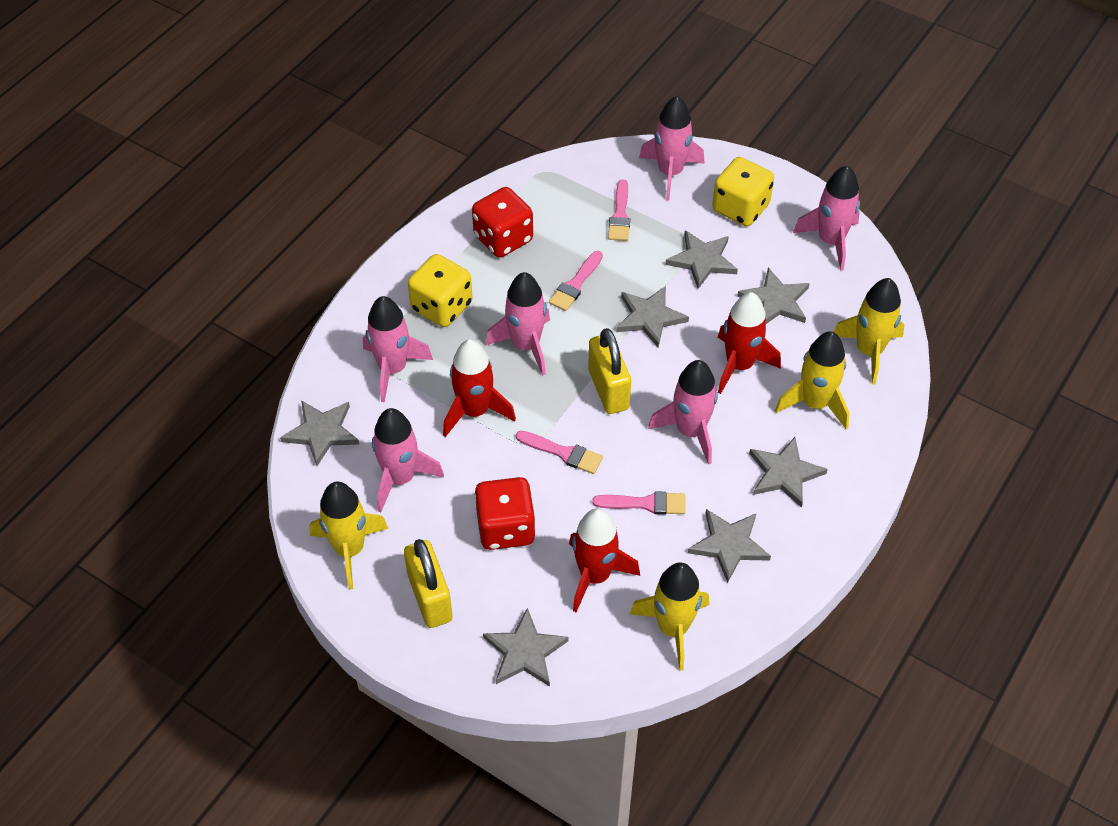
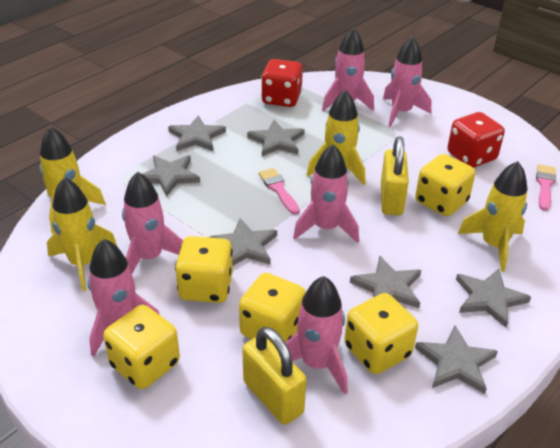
pink brush: [516,431,603,474] [549,251,603,311] [592,491,686,515] [608,180,630,241] = 4 -> [258,168,300,215] [536,164,556,211] = 2
red rocket: [443,339,516,437] [569,508,640,612] [718,292,781,394] = 3 -> none = 0
yellow dice: [408,254,473,327] [712,157,774,226] = 2 -> [103,305,180,389] [175,236,233,303] [239,273,306,342] [344,293,418,374] [415,154,475,216] = 5

